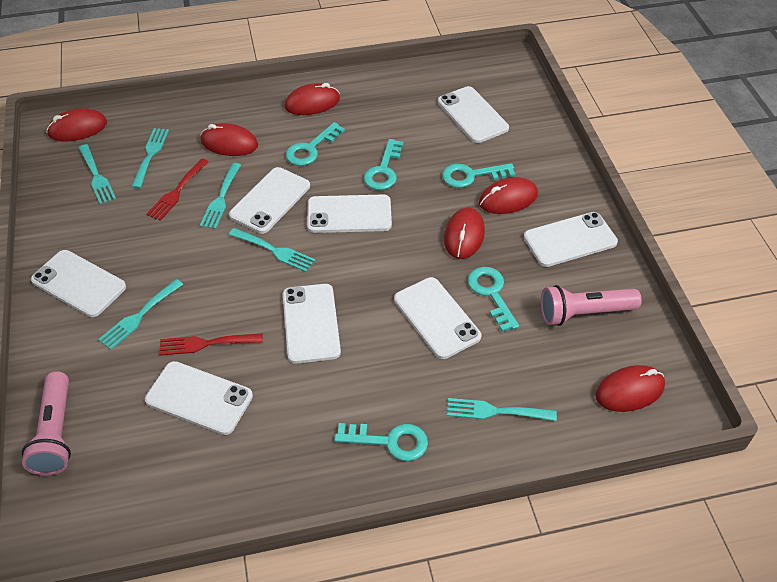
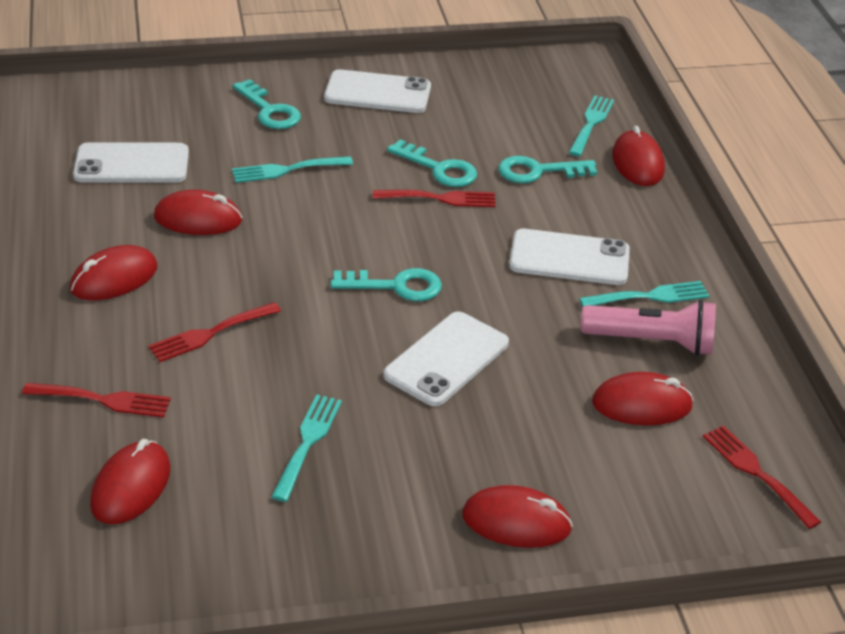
pink flashlight: [22,371,71,476] [541,285,642,326] = 2 -> [581,300,716,356] = 1
red fork: [146,158,209,221] [159,333,263,356] = 2 -> [22,383,171,418] [148,302,281,362] [373,190,496,207] [703,425,821,529] = 4
turquoise fork: [79,144,116,204] [98,279,184,350] [131,128,169,189] [200,163,241,229] [229,228,315,272] [447,398,557,421] = 6 -> [232,156,353,183] [271,395,342,502] [568,95,614,156] [579,281,710,307] = 4
turquoise key: [286,122,345,166] [334,423,428,461] [364,139,403,190] [442,163,515,188] [468,267,519,332] = 5 -> [233,79,301,129] [331,268,442,301] [387,139,477,187] [498,156,597,183] = 4
white phone: [31,250,126,317] [145,361,253,435] [229,167,310,234] [283,284,341,364] [307,195,392,233] [394,277,481,359] [438,86,509,143] [524,212,618,267] = 8 -> [73,142,189,183] [324,69,431,113] [383,312,509,406] [509,229,630,285] = 4

